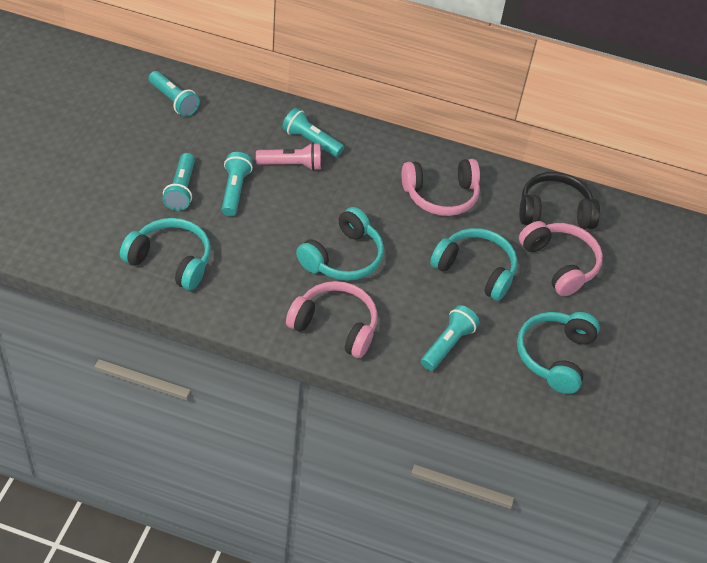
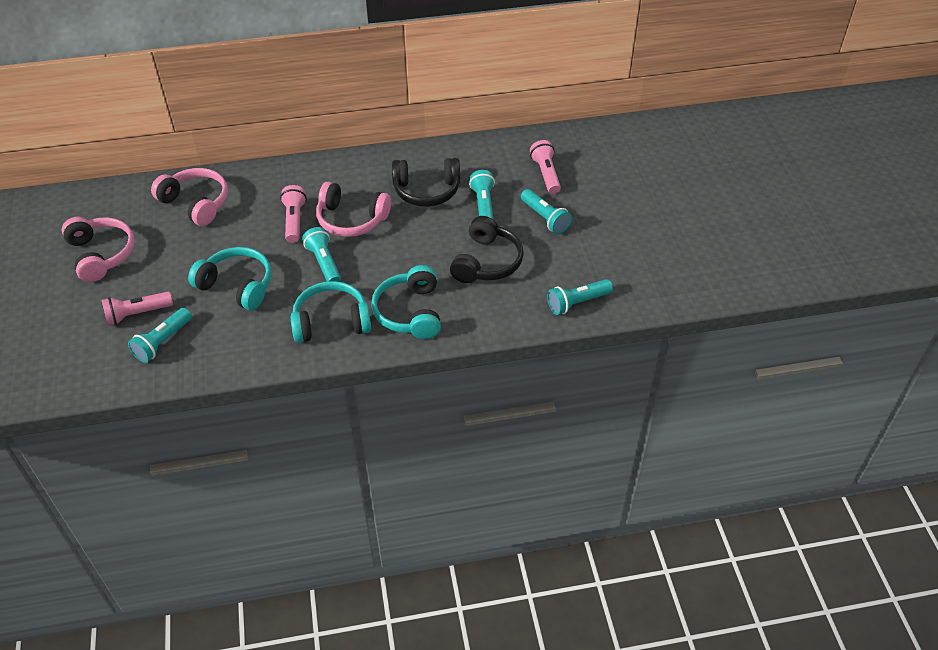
black headphones: [519,172,600,229] = 1 -> [392,158,460,207] [450,216,524,283] = 2
pink flashlight: [256,142,321,171] = 1 -> [102,292,173,326] [280,185,307,243] [530,140,561,194] = 3
turquoise headphones: [120,218,211,290] [296,207,384,281] [430,228,518,301] [517,312,600,394] = 4 -> [188,247,272,311] [291,281,371,343] [371,265,441,339] = 3

